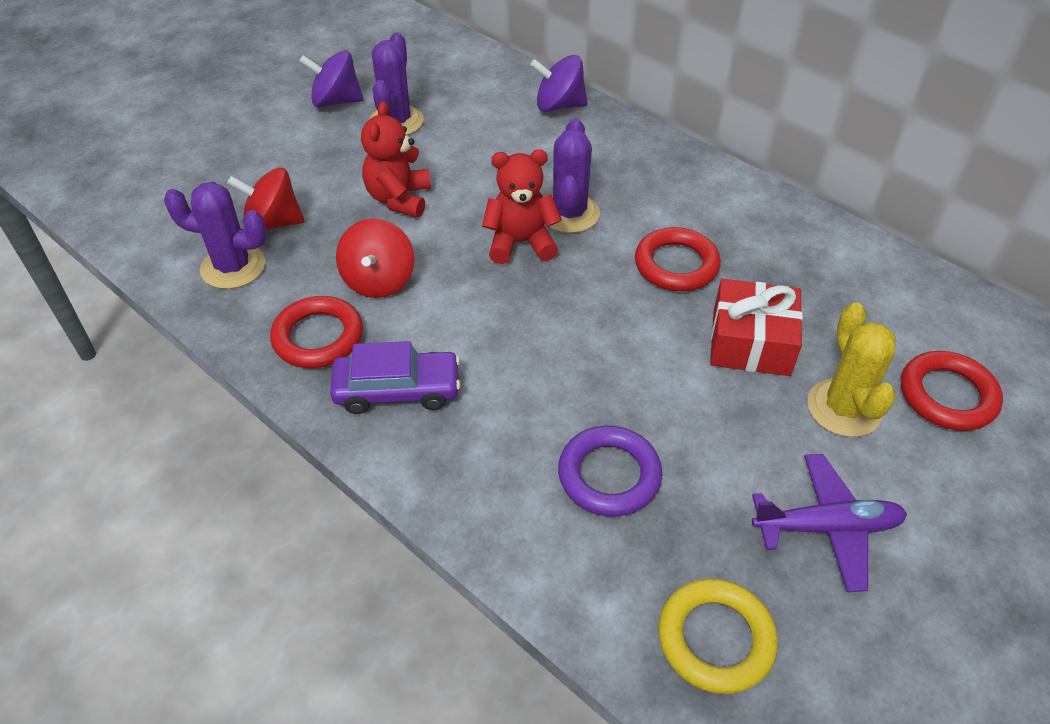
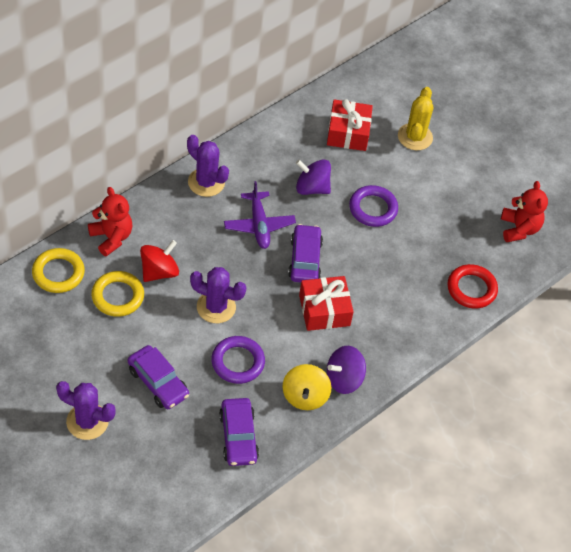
purple car: [330,341,461,414] = 1 -> [128,345,189,409] [219,398,259,466] [288,224,323,282] = 3
purple ring: [558,426,662,517] = 1 -> [211,336,265,384] [349,185,398,227] = 2
red gift: [710,279,803,376] = 1 -> [299,276,354,331] [327,99,373,151] = 2
red ring: [270,296,363,368] [635,227,721,291] [901,351,1003,431] = 3 -> [447,264,498,309] = 1
red spinning top: [227,167,304,230] [336,218,414,298] = 2 -> [140,240,179,282] = 1
yellow ring: [658,578,778,694] = 1 -> [32,248,85,293] [91,271,144,317] = 2
yellow spinning top: none = 0 -> [283,364,331,410] = 1

